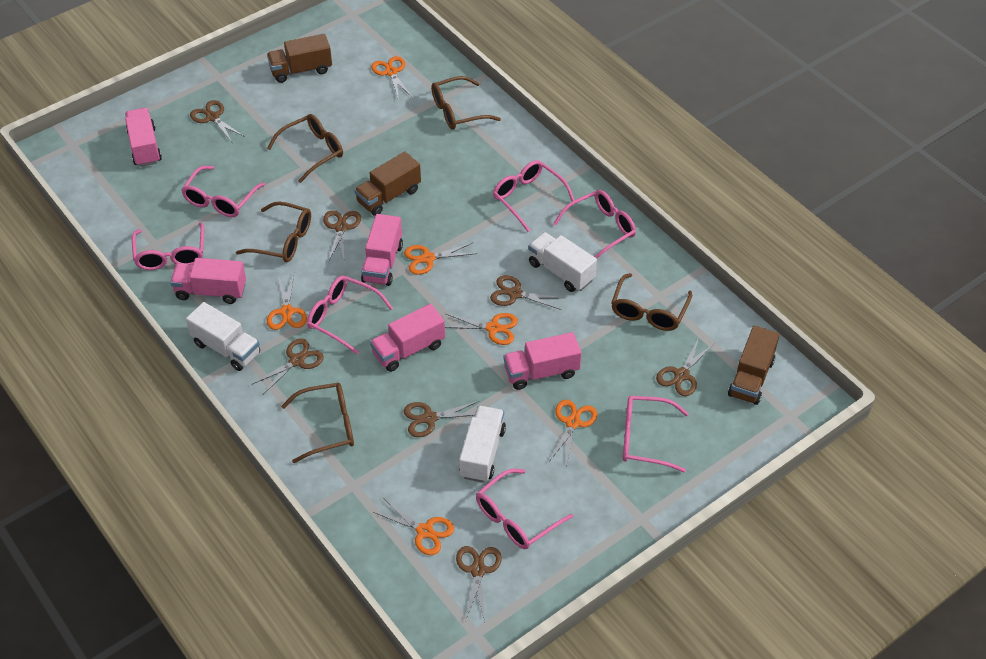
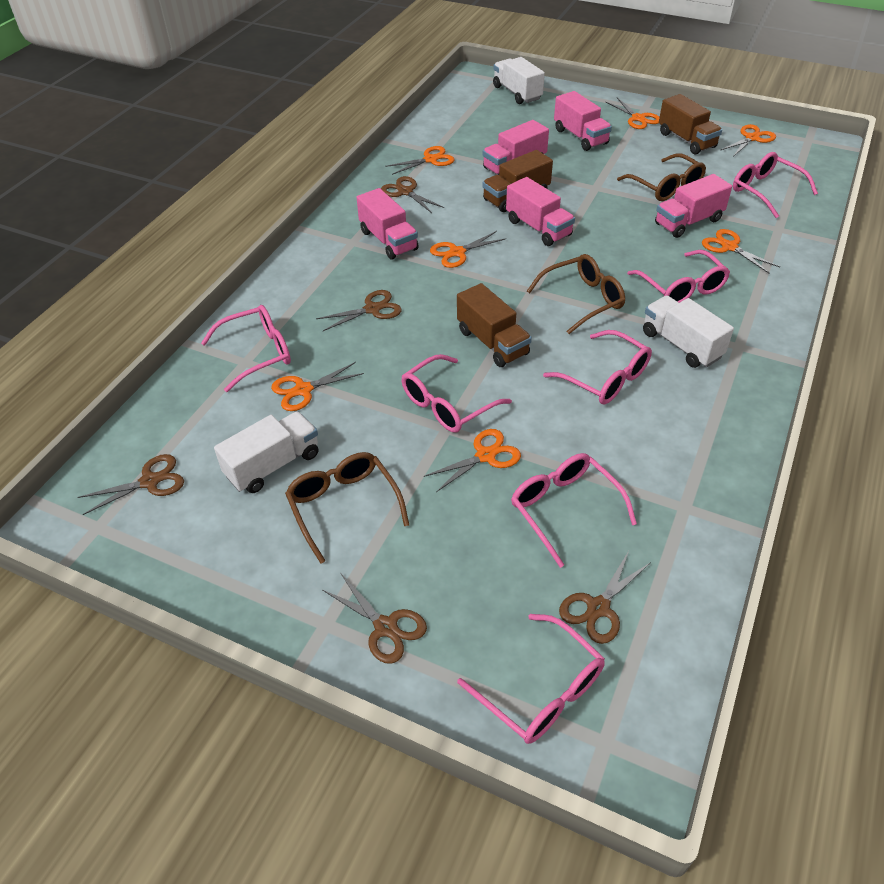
brown glasses: [236,201,311,262] [267,114,343,183] [281,383,354,463] [431,76,501,129] [611,273,692,331] = 5 -> [285,452,409,564] [527,254,625,334] [617,153,706,201] = 3
brown scissors: [190,100,245,142] [251,338,324,394] [323,210,361,262] [404,401,479,437] [456,546,502,621] [490,275,564,310] [656,338,714,396] = 7 -> [77,454,184,515] [316,290,402,331] [323,574,427,664] [381,176,444,213] [559,551,651,644] = 5
orange scissors: [267,274,307,330] [371,56,412,100] [373,499,454,555] [404,243,477,275] [445,313,518,345] [550,400,597,467] = 6 -> [271,362,364,411] [385,146,455,175] [423,429,521,492] [430,231,505,268] [606,98,659,129] [702,229,780,273] [721,124,776,157] = 7

